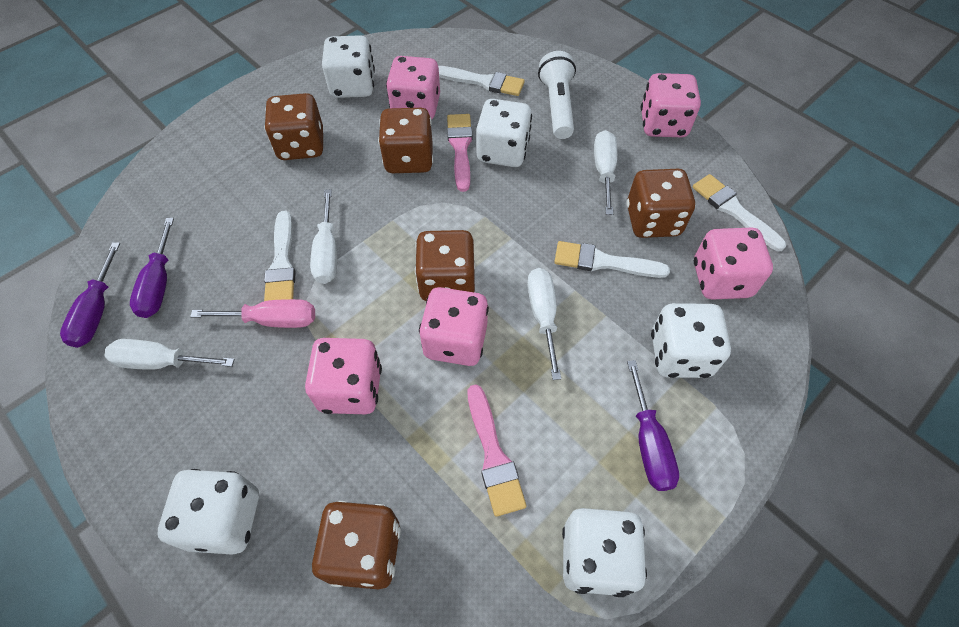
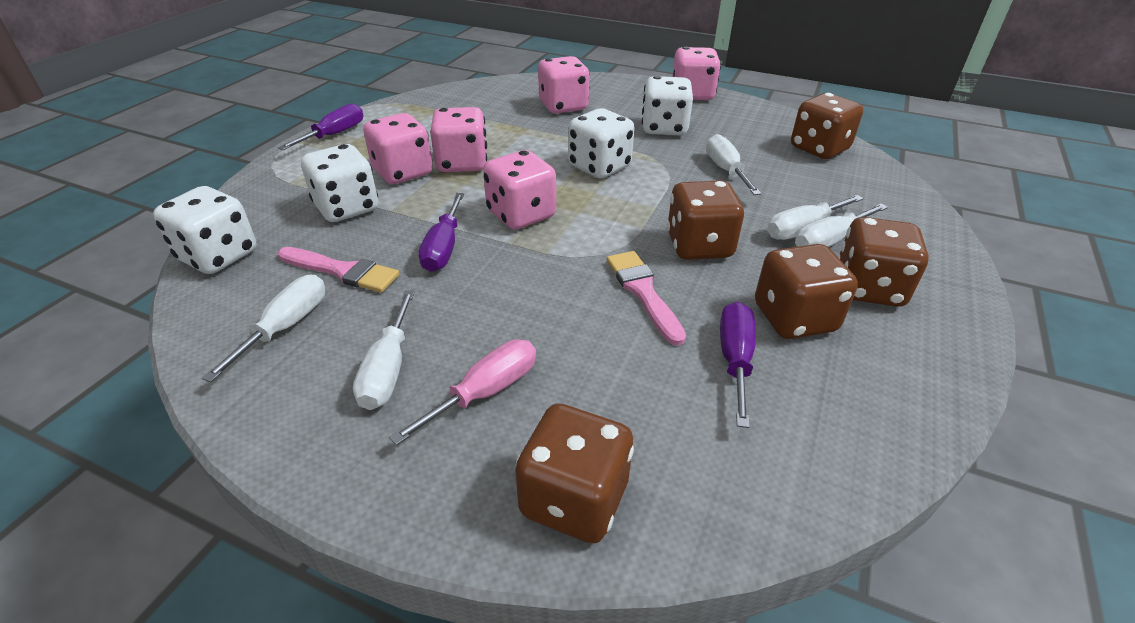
white brush: [264,211,296,301] [438,66,525,96] [554,241,670,278] [693,174,786,251] = 4 -> none = 0
white dice: [158,469,259,555] [322,35,375,98] [476,99,532,167] [562,508,647,597] [651,303,731,378] = 5 -> [153,186,256,274] [301,144,378,222] [568,108,634,179] [642,76,693,136] = 4
white flashlight: [538,51,576,139] = 1 -> none = 0
white screwdriver: [105,339,235,370] [310,189,337,284] [527,268,561,380] [594,130,617,215] = 4 -> [202,274,325,382] [353,290,415,410] [706,134,761,195] [767,195,864,240] [795,204,888,247] = 5

